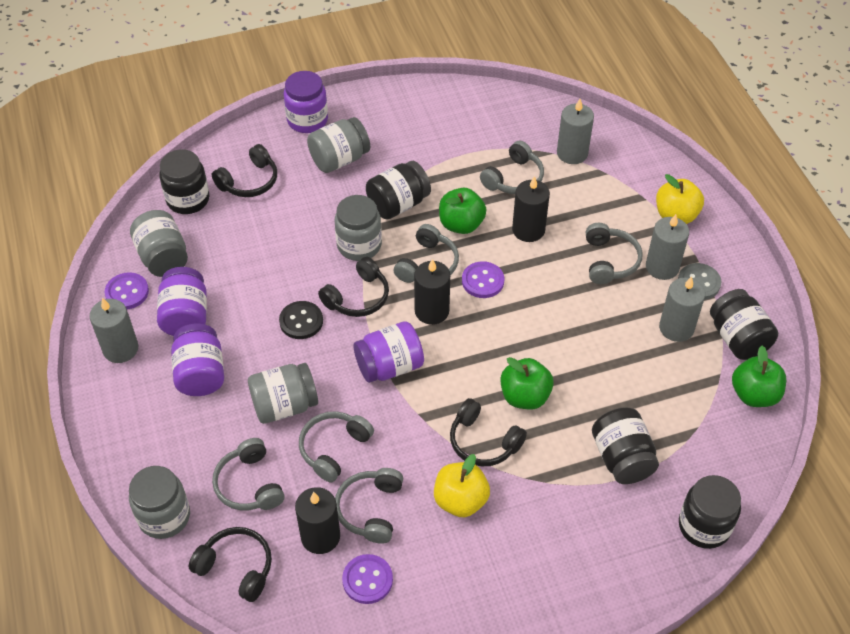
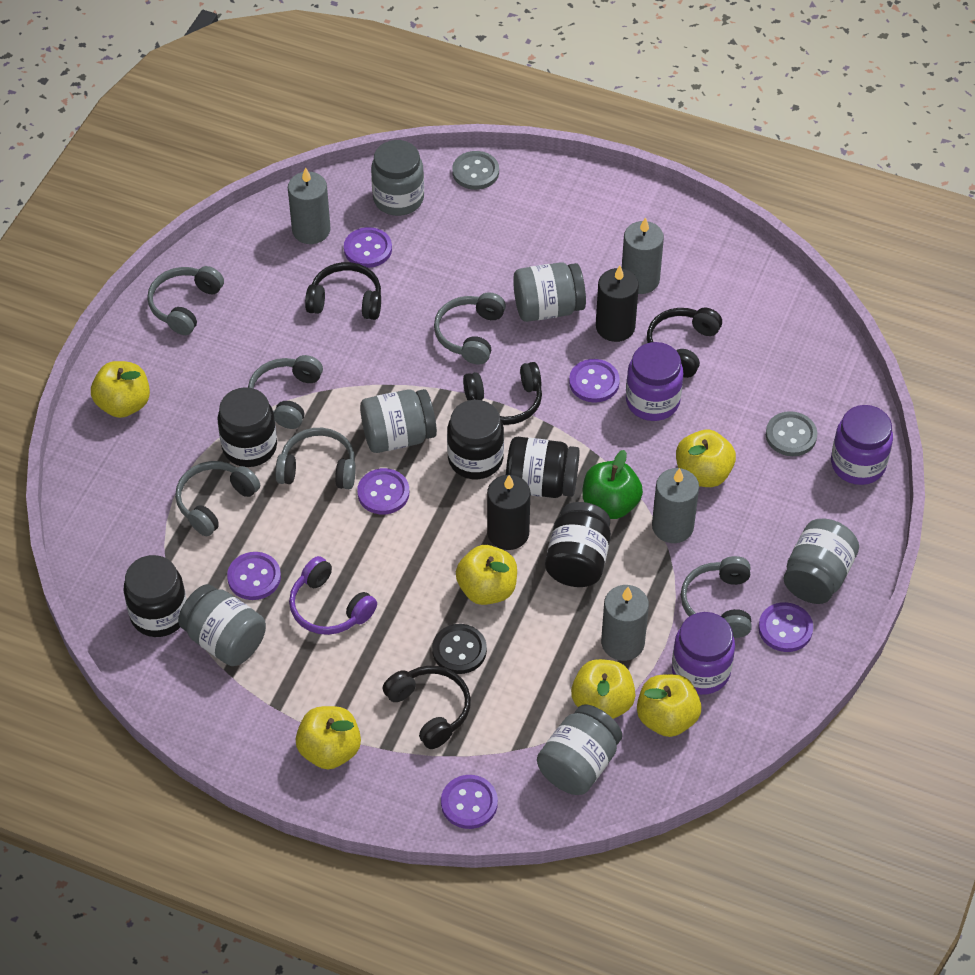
black candle: [295,487,340,554] [414,259,450,325] [512,176,550,242] = 3 -> [487,475,530,550] [596,266,639,342] = 2
green apple: [439,188,486,234] [500,357,554,409] [732,346,786,407] = 3 -> [582,450,643,519] = 1
grey button: [678,263,722,300] = 1 -> [452,151,499,190] [766,411,817,456] = 2
grey jar: [129,466,190,539] [130,210,188,277] [248,363,318,424] [307,117,370,173] [335,195,382,261] = 5 -> [178,584,266,666] [360,389,437,453] [371,140,424,216] [513,262,586,322] [537,705,622,795] [784,518,859,604] = 6
purple button: [105,272,149,309] [342,554,393,604] [462,261,504,298] = 3 -> [227,552,281,600] [344,227,392,268] [357,468,409,515] [441,775,498,829] [569,359,620,403] [758,602,813,652] = 6
purple headphones: none = 0 -> [289,556,377,635] = 1
purple jar: [157,267,207,336] [171,324,224,396] [284,71,328,133] [353,321,424,383] = 4 -> [626,342,683,421] [672,612,735,695] [831,405,893,485] = 3
yellow apple: [434,454,490,517] [656,174,704,224] = 2 -> [91,361,150,418] [296,706,361,769] [456,545,517,605] [571,659,636,719] [637,674,701,737] [676,430,736,487] = 6

